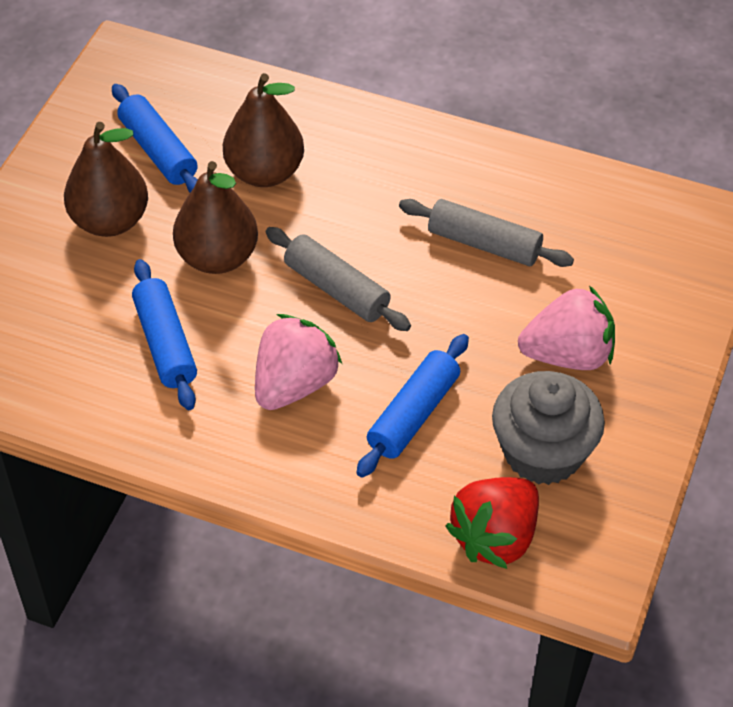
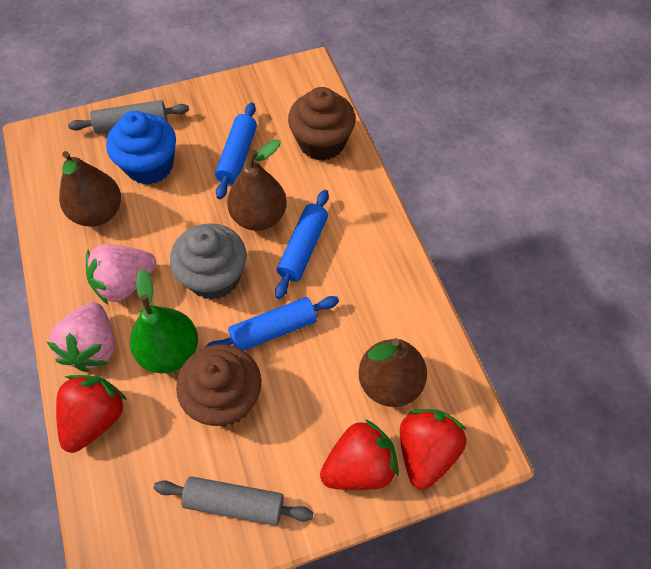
blue cupcake: none = 0 -> [106,111,176,184] = 1
brown cupcake: none = 0 -> [176,344,261,426] [288,87,356,161] = 2
green pear: none = 0 -> [130,269,198,373] = 1
red strawberry: [445,477,539,569] = 1 -> [56,375,127,453] [320,419,399,490] [400,409,467,490] = 3

